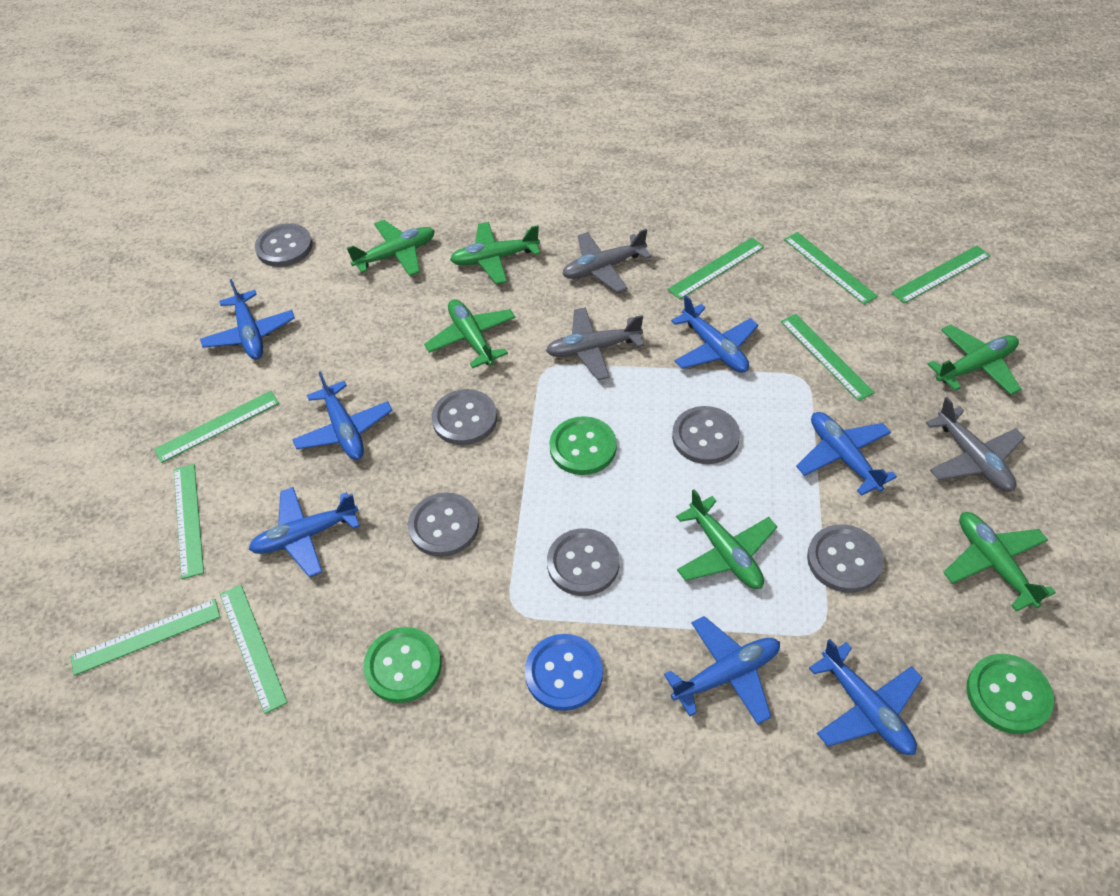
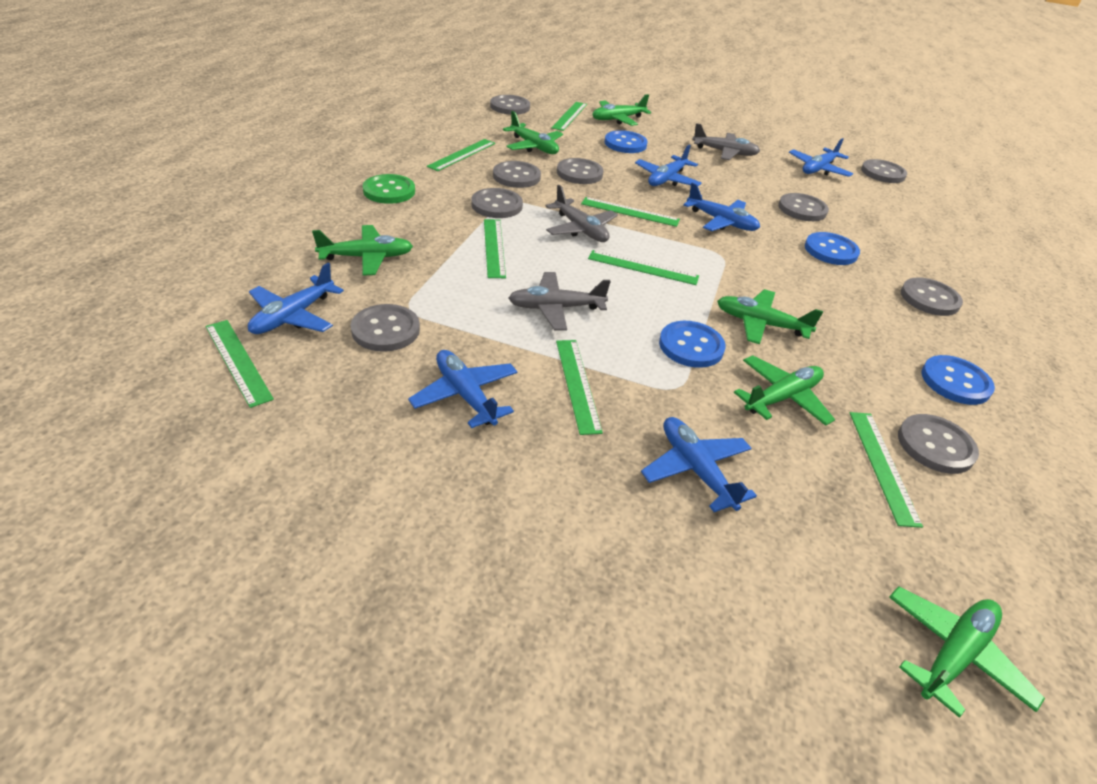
blue button: [525,634,603,711] = 1 -> [605,130,648,153] [659,321,726,368] [805,232,860,265] [921,355,995,405] = 4
blue plane: [200,279,295,359] [249,487,360,577] [292,371,393,460] [664,616,780,725] [671,295,759,373] [796,412,897,496] [809,639,923,755] = 7 -> [248,263,344,334] [408,350,518,428] [635,144,702,186] [641,417,757,512] [683,183,760,231] [789,138,853,177] = 6
green button: [363,627,441,703] [549,416,617,475] [966,654,1054,734] = 3 -> [363,174,415,204] = 1
grey button: [255,223,312,267] [408,492,479,557] [432,389,497,445] [547,528,620,596] [672,406,740,464] [807,525,884,593] = 6 -> [351,304,420,352] [471,188,523,218] [490,95,530,115] [493,161,541,188] [557,158,604,184] [778,193,829,221] [861,159,907,183] [898,414,979,474] [901,277,963,316] = 9

